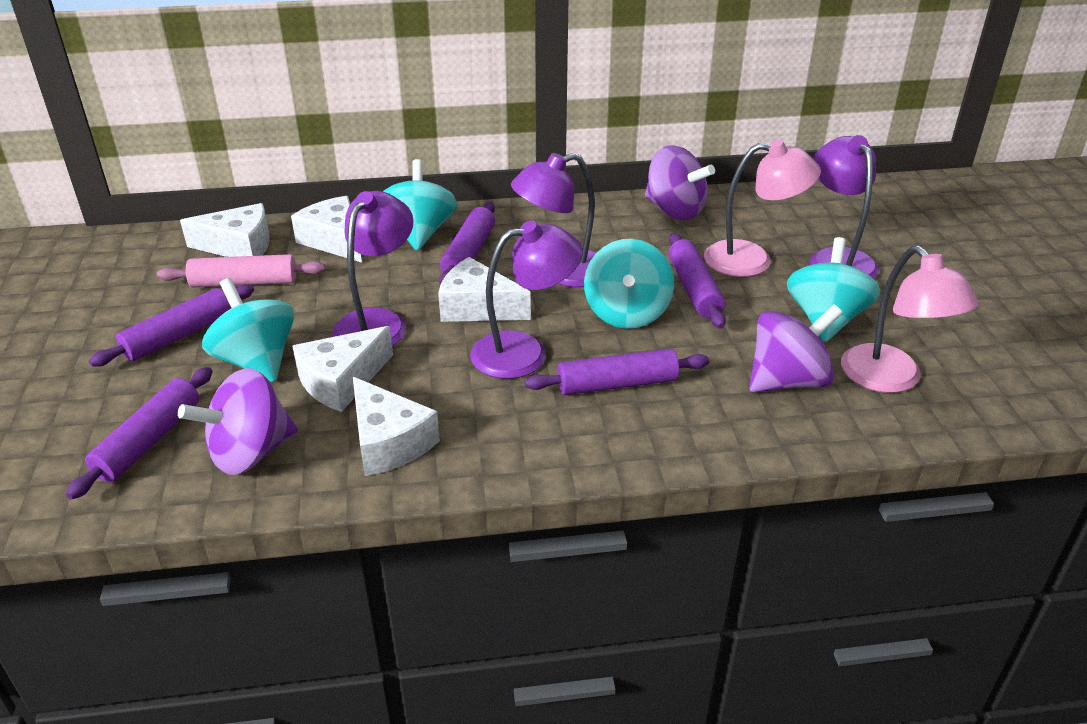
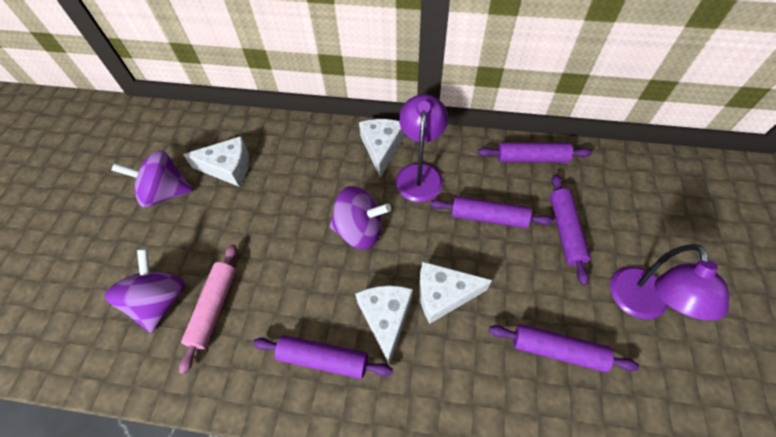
pink lamp: [704,140,821,277] [841,246,979,393] = 2 -> none = 0
purple lamp: [332,191,414,346] [470,221,583,379] [511,153,596,287] [810,135,879,279] = 4 -> [396,94,448,202] [610,244,729,320] = 2
turquoise spinning top: [202,278,294,382] [383,159,457,251] [584,239,674,329] [787,237,880,342] = 4 -> none = 0
white cheese: [180,203,270,257] [291,196,362,262] [292,326,393,412] [353,377,440,476] [438,257,531,322] = 5 -> [183,136,249,186] [355,285,413,365] [359,119,404,177] [419,261,492,324] = 4

